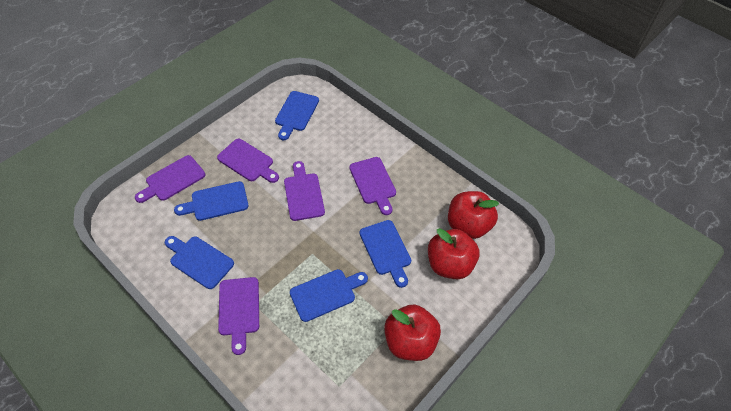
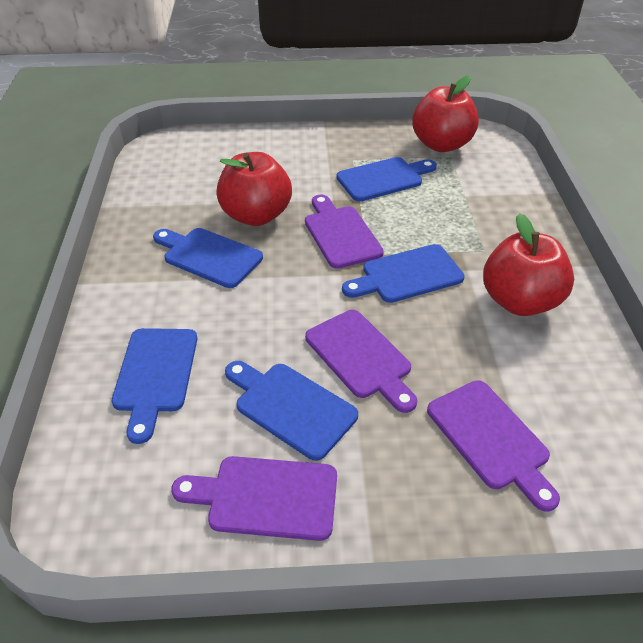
purple cutting board: [135,155,205,203] [217,139,279,183] [218,277,259,355] [284,161,325,221] [349,157,396,215] = 5 -> [171,456,337,541] [305,194,384,269] [305,310,417,413] [427,380,560,512] = 4

